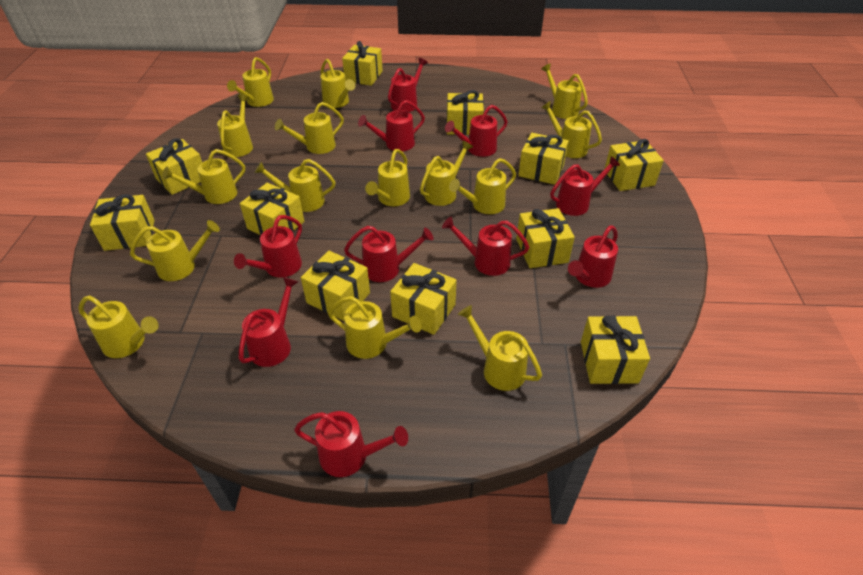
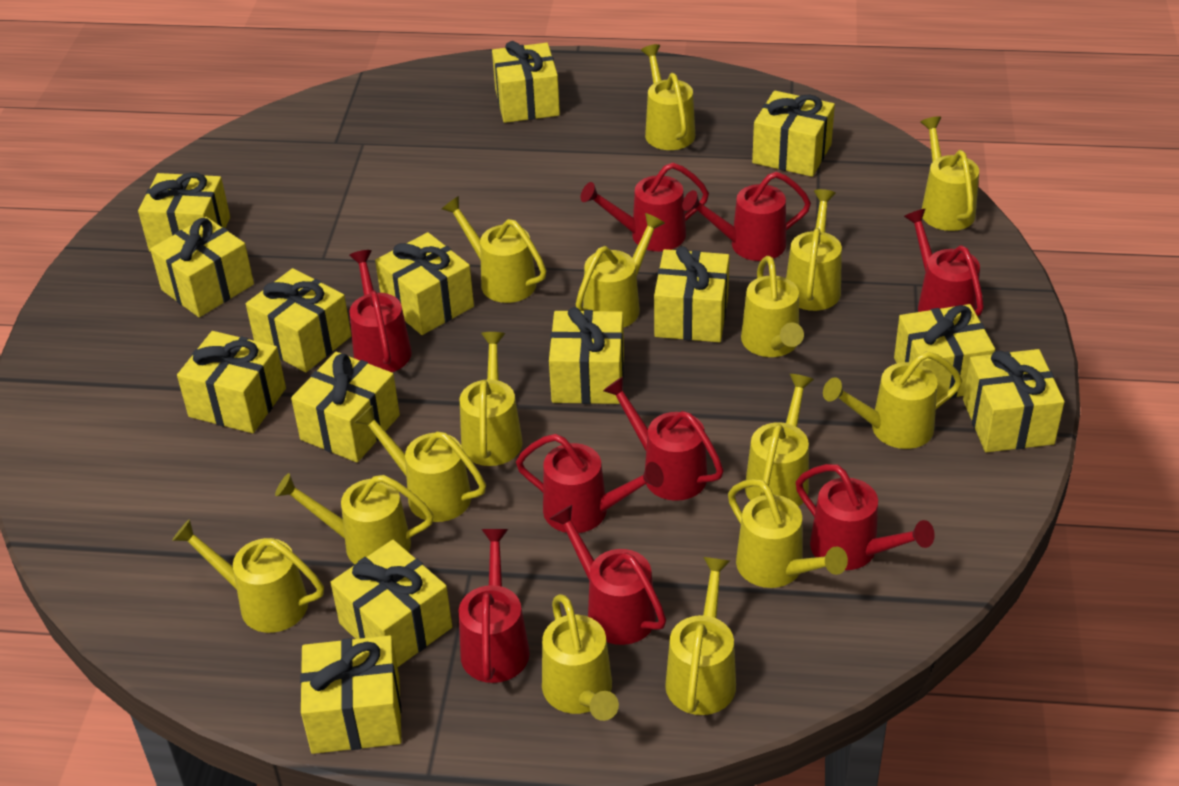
red watering can: [234,215,302,277] [239,277,298,367] [294,411,408,477] [344,226,434,282] [358,100,425,151] [388,58,428,112] [442,217,529,276] [445,105,508,157] [550,156,620,216] [568,225,618,288] = 10 -> [349,250,412,372] [459,529,530,683] [516,434,664,533] [549,505,666,645] [581,162,709,252] [603,377,724,501] [682,172,811,261] [796,464,935,570] [904,209,984,316] = 9
yellow gift: [90,194,155,251] [146,138,202,195] [240,183,304,235] [301,251,370,321] [342,41,383,86] [390,263,457,335] [447,90,484,135] [516,208,575,268] [518,133,569,185] [581,316,650,384] [605,139,664,191] = 11 -> [138,172,230,252] [150,217,254,317] [177,331,286,433] [246,268,351,372] [291,352,400,463] [300,635,401,754] [330,540,452,667] [375,232,474,335] [492,41,560,123] [549,307,624,404] [654,246,729,342] [752,91,835,177] [894,304,995,400] [963,349,1065,452] = 14

